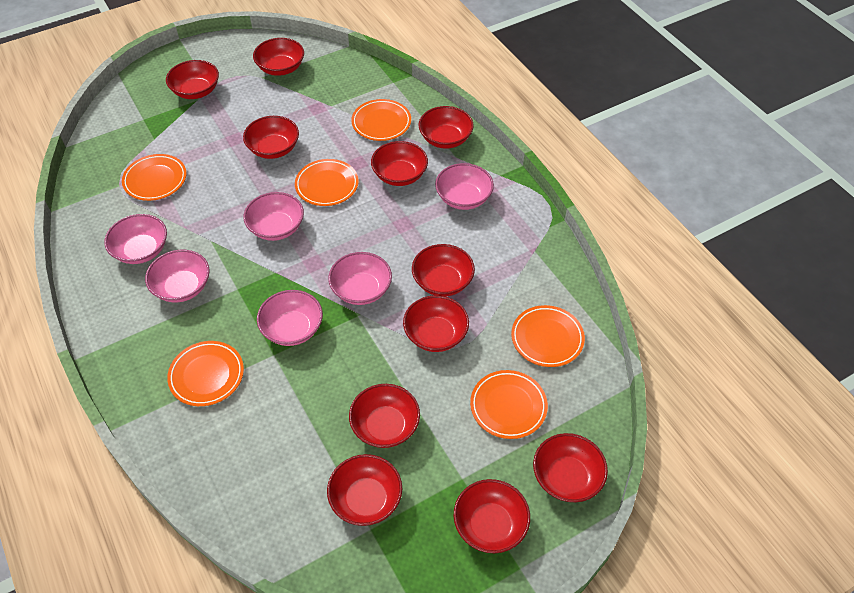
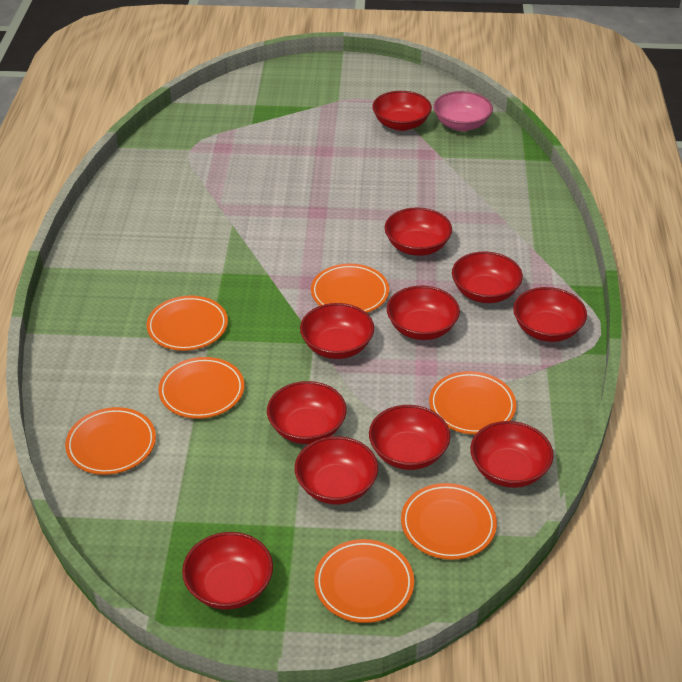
orange plate: [122,154,187,201] [167,341,244,406] [295,159,359,206] [351,99,411,141] [470,370,548,439] [511,305,585,367] = 6 -> [65,407,156,475] [146,296,228,351] [158,357,244,419] [311,264,389,313] [314,539,414,623] [401,483,497,560] [429,371,516,435] = 7
pink bowl: [104,214,167,264] [145,250,210,302] [244,192,304,241] [257,290,323,346] [328,252,392,305] [435,163,494,210] = 6 -> [433,91,493,131] = 1

